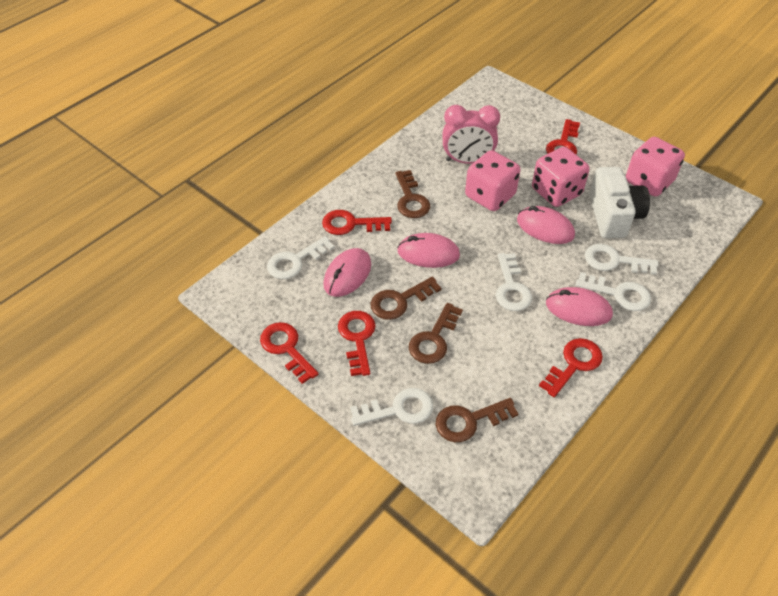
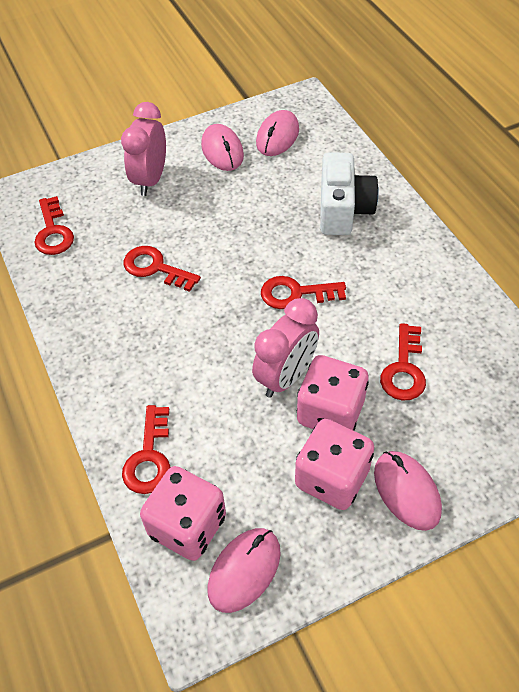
brown key: [370,277,442,320] [395,170,430,218] [409,303,463,364] [436,398,518,442] = 4 -> none = 0
pink clock: [442,105,500,164] = 1 -> [121,102,166,196] [252,298,319,398] = 2
white key: [267,236,335,279] [350,388,434,426] [496,253,532,311] [575,272,651,311] [585,244,659,275] = 5 -> none = 0

